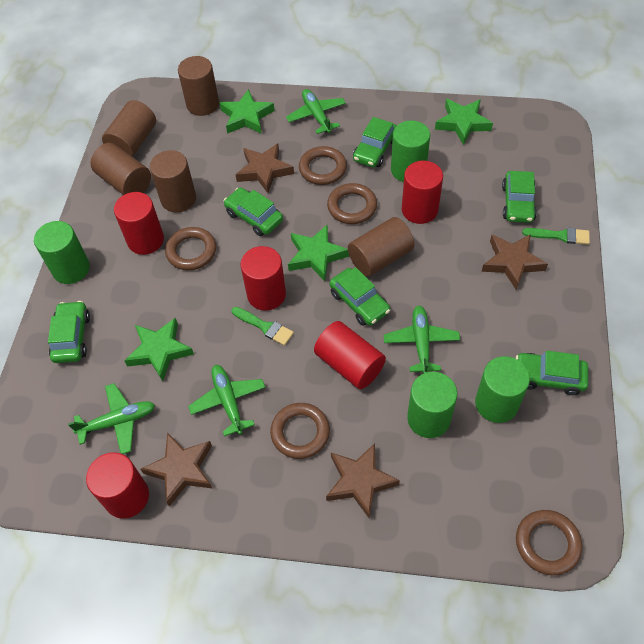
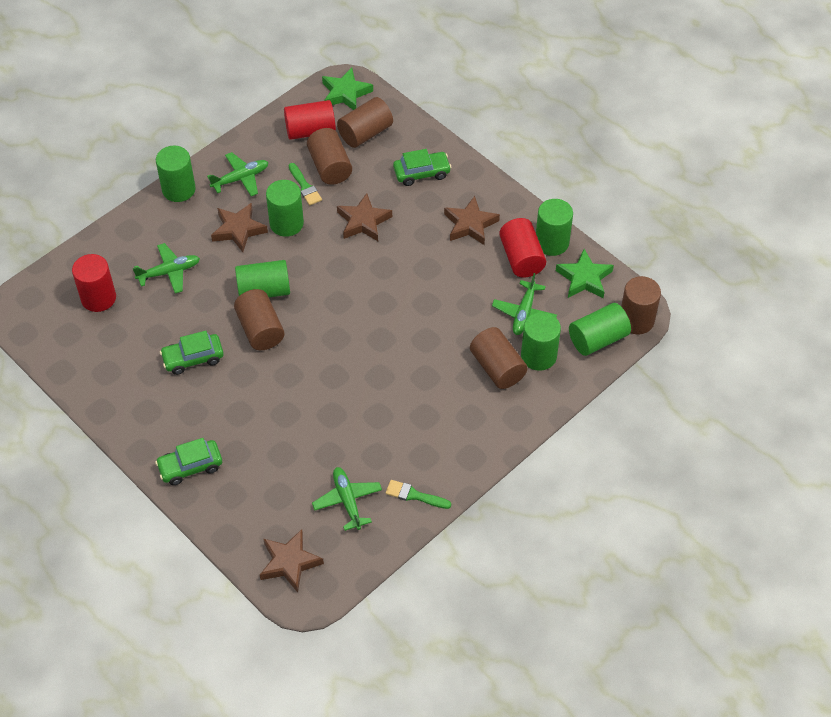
brown ring: [165,227,216,270] [270,403,330,459] [299,146,347,185] [327,183,377,224] [516,510,582,575] = 5 -> none = 0
green car: [48,301,90,363] [224,187,283,236] [329,267,390,326] [353,117,396,167] [502,171,537,223] [516,351,588,395] = 6 -> [155,438,222,485] [160,331,224,375] [393,149,452,186] = 3
green cylinder: [34,221,90,284] [391,120,430,182] [407,372,457,438] [475,356,530,423] = 4 -> [156,146,196,202] [235,260,290,297] [266,180,304,237] [521,312,561,371] [536,199,573,256] [569,303,631,356] = 6
green star: [124,318,194,381] [219,89,275,134] [288,225,349,281] [435,99,493,145] = 4 -> [322,68,373,110] [556,249,614,298] = 2
red cylinder: [86,452,149,519] [114,192,164,255] [241,246,286,311] [314,321,386,389] [402,161,443,224] = 5 -> [72,254,116,312] [284,100,336,140] [499,218,546,278] = 3

